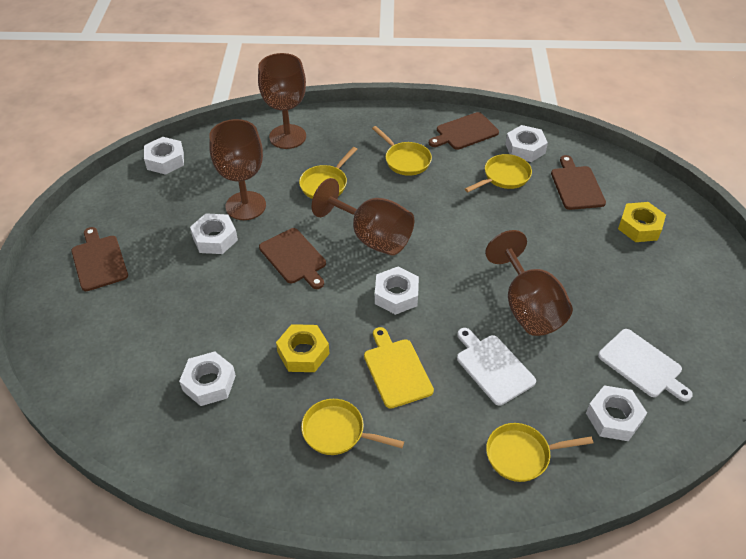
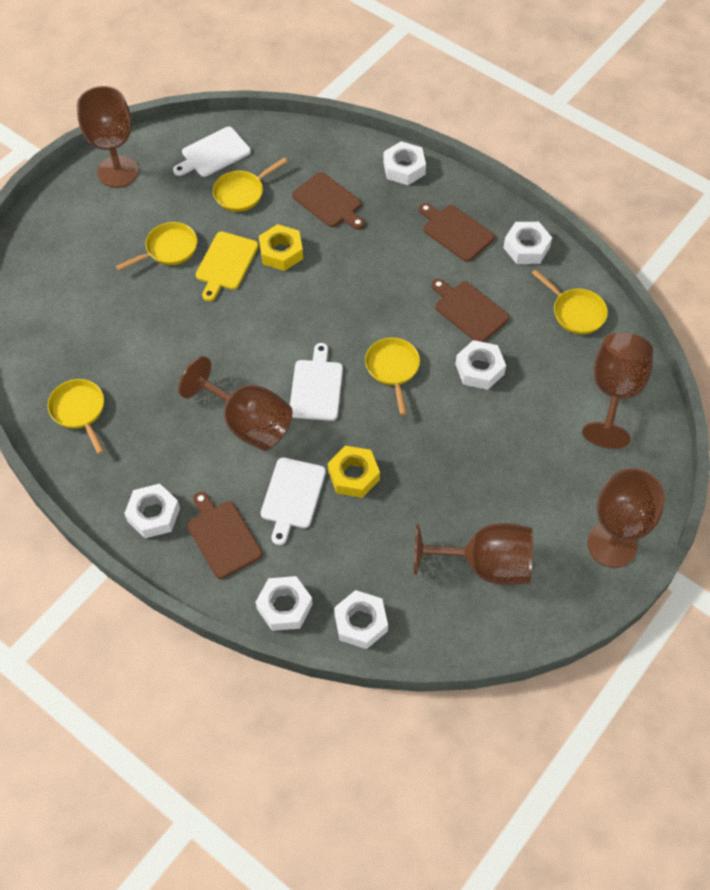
brown goblet: [209,119,266,220] [258,53,306,149] [312,178,414,256] [485,230,573,336] = 4 -> [77,86,139,188] [179,356,293,451] [414,523,533,585] [582,332,653,449] [587,469,665,568] = 5
white cutting board: [457,328,536,406] [598,329,693,402] = 2 -> [173,127,251,177] [261,457,326,545] [290,343,343,421] = 3

